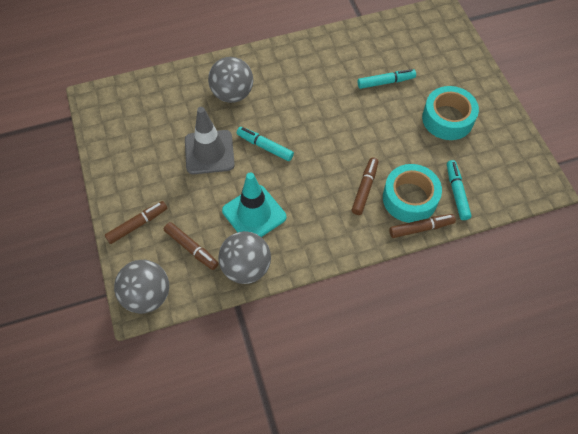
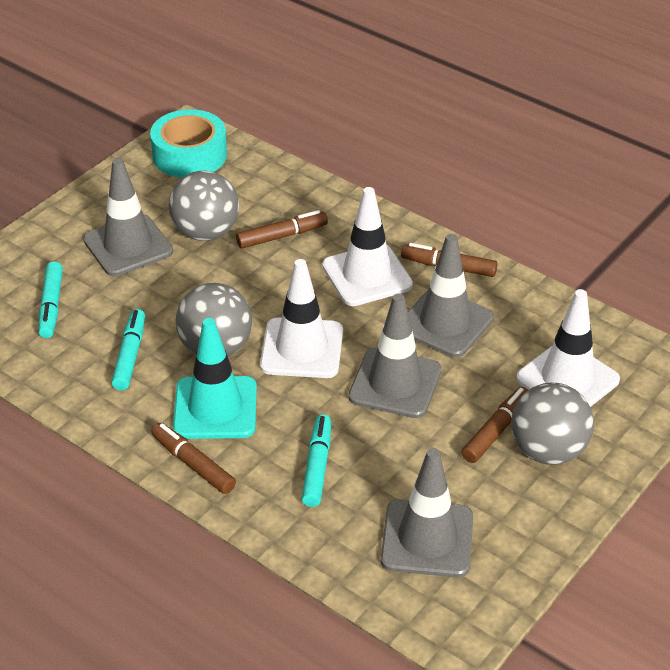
grey traffic cone: [185,107,235,174] = 1 -> [83,158,173,276] [348,294,441,418] [381,448,473,577] [408,234,494,357] = 4
turquoise tape: [383,164,442,223] [422,86,479,140] = 2 -> [150,109,227,178] = 1
white traffic cone: none = 0 -> [260,259,343,378] [322,187,413,306] [516,289,620,407] = 3

